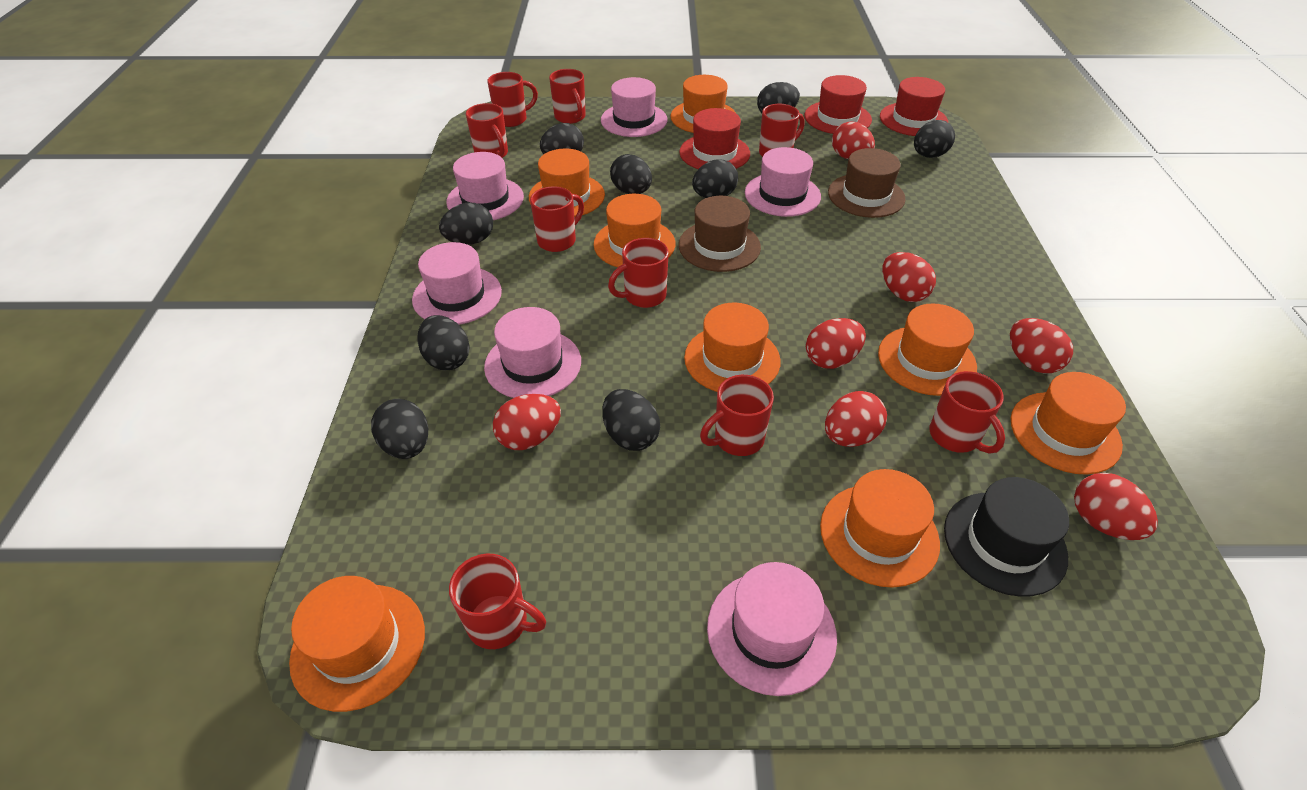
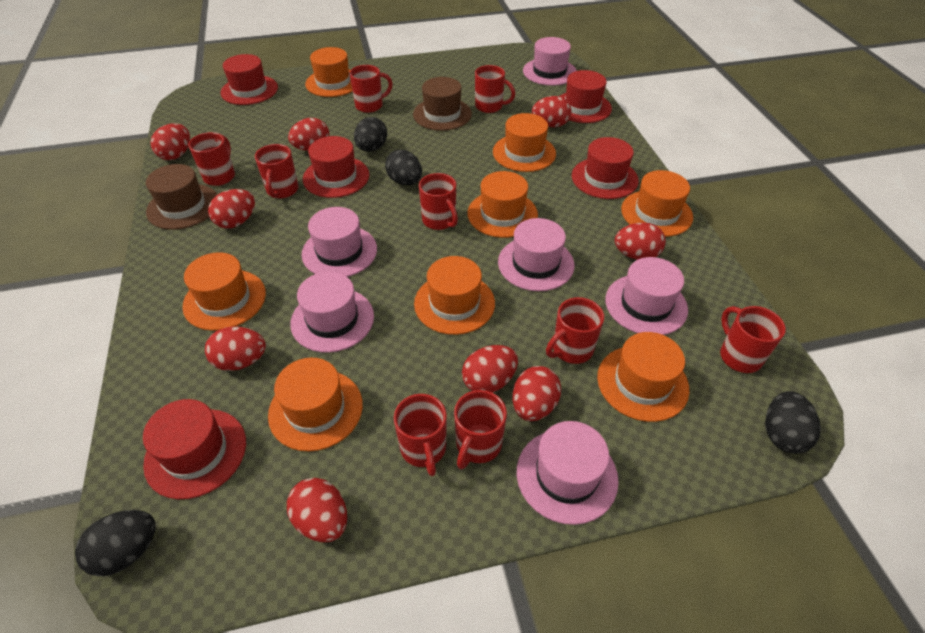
black egg: [371,399,428,459] [417,315,470,371] [439,203,493,245] [540,123,584,154] [603,389,660,451] [610,154,652,194] [692,159,738,198] [757,82,800,113] [914,120,955,158] = 9 -> [75,510,156,576] [354,117,387,152] [385,149,422,185] [765,391,821,454] = 4
black hat: [944,477,1069,597] = 1 -> none = 0
red egg: [493,394,561,450] [806,318,866,369] [825,391,887,447] [832,121,875,159] [882,252,936,302] [1010,318,1073,374] [1074,473,1158,540] = 7 -> [150,123,190,160] [205,326,266,371] [208,189,255,229] [287,478,347,542] [288,118,329,151] [462,345,518,393] [512,366,561,421] [532,96,572,127] [614,223,666,260] = 9
red hat: [679,108,750,169] [804,75,872,134] [880,77,948,136] = 3 -> [143,399,246,499] [220,54,278,105] [303,136,369,198] [559,70,612,123] [572,137,639,199] = 5

